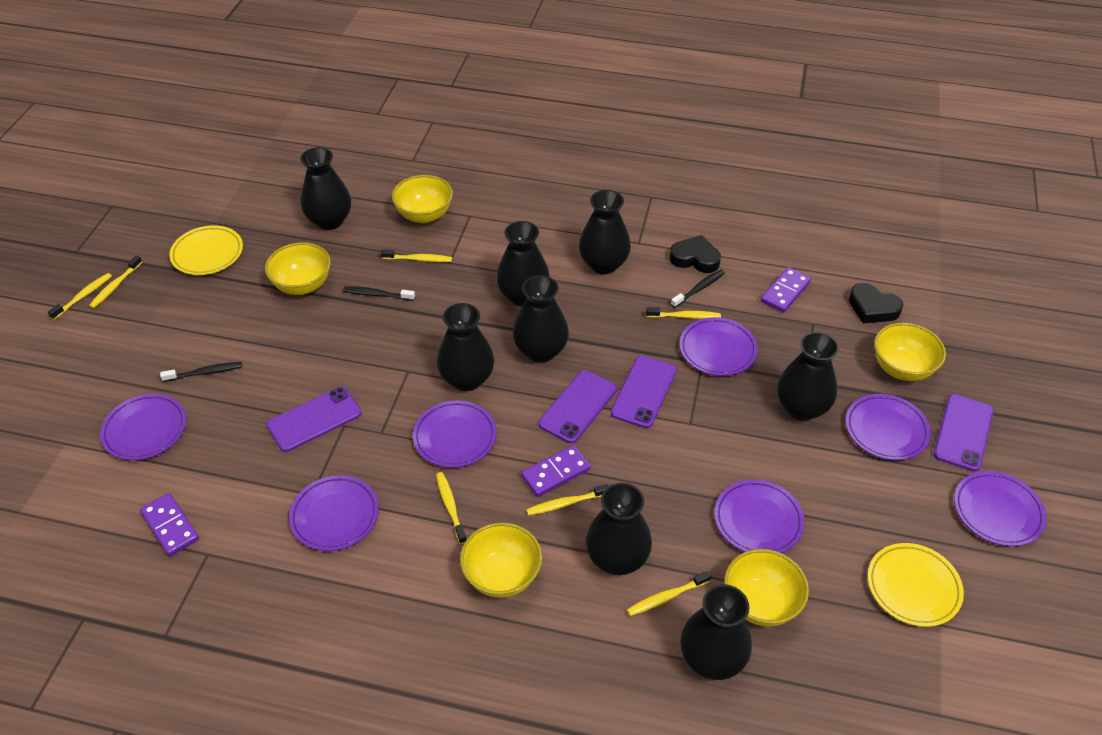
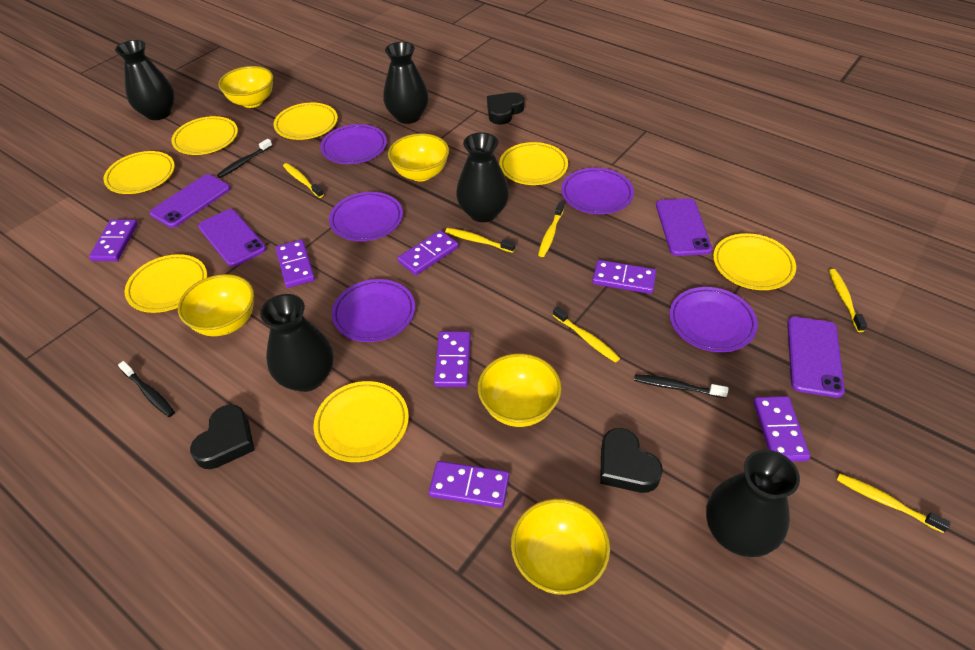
black heart: [670,235,721,273] [849,283,903,323] = 2 -> [190,405,255,469] [487,92,524,124] [600,428,663,493] = 3
black vase: [300,147,351,230] [437,303,494,391] [496,221,550,306] [513,275,569,363] [579,190,631,274] [586,483,652,575] [680,584,752,680] [777,332,839,421] = 8 -> [115,40,175,120] [260,294,334,392] [383,42,429,124] [456,132,509,222] [706,450,800,557] = 5
purple domino: [140,493,199,556] [521,445,591,497] [761,267,811,312] = 3 -> [89,219,138,261] [275,240,315,288] [397,230,459,275] [429,461,509,508] [434,331,471,387] [592,260,656,294] [753,396,810,462] = 7
purple plate: [100,394,186,460] [289,475,379,551] [413,400,497,468] [679,317,758,376] [714,480,804,553] [845,394,931,460] [954,471,1047,546] = 7 -> [320,124,387,164] [329,192,403,241] [332,279,415,342] [561,168,634,214] [670,287,758,352] = 5
yellow plate: [169,226,243,275] [868,543,964,627] = 2 -> [103,151,175,194] [124,254,207,313] [171,116,238,155] [274,103,338,140] [314,381,409,462] [499,142,568,185] [713,233,796,290] = 7
yellow toothbrush: [48,273,112,320] [89,255,142,308] [381,249,452,262] [436,472,467,544] [526,484,609,516] [627,571,711,616] [646,307,721,319] = 7 -> [283,163,324,198] [445,228,515,253] [538,202,564,257] [553,306,620,363] [829,269,867,332] [837,473,951,533] = 6

